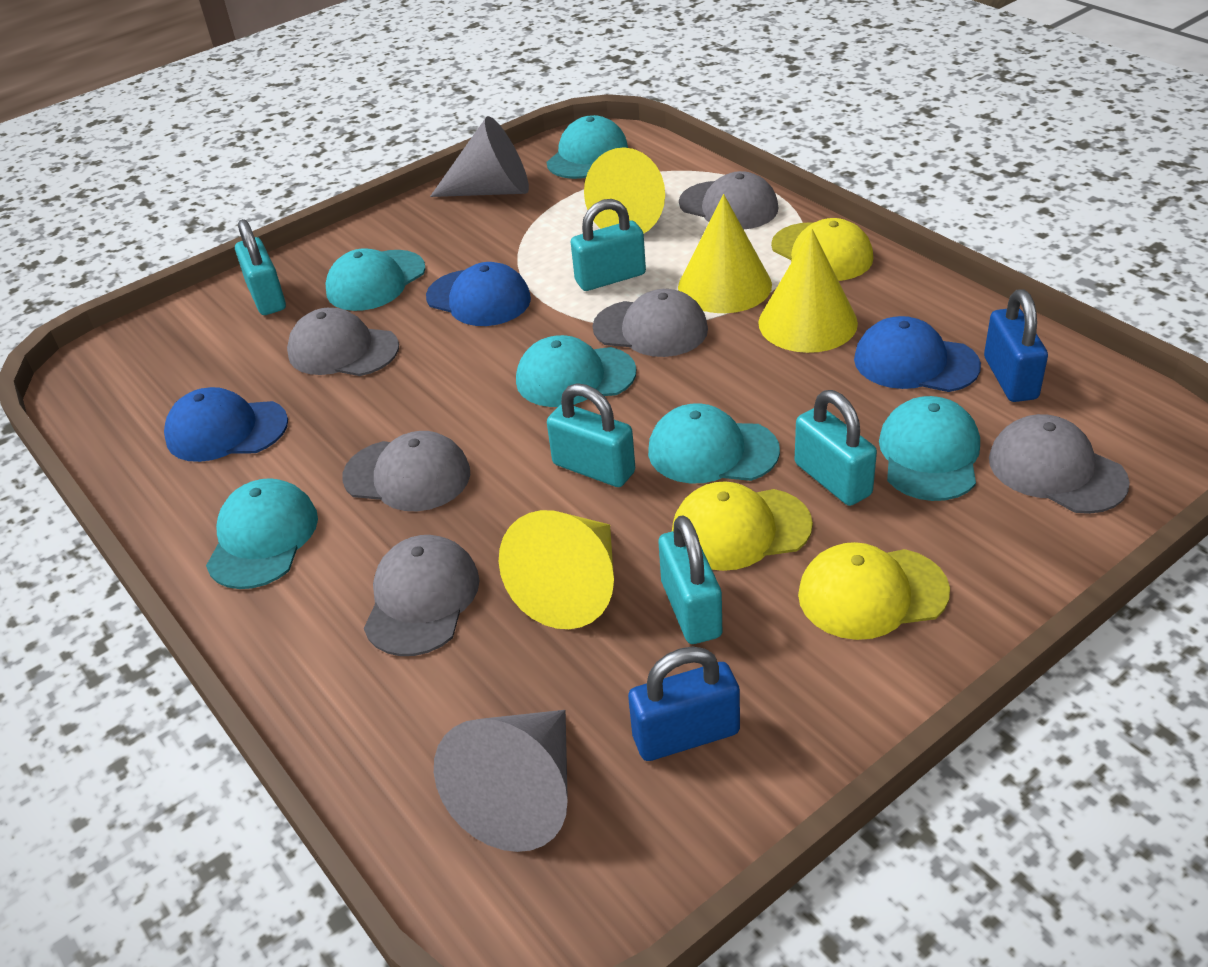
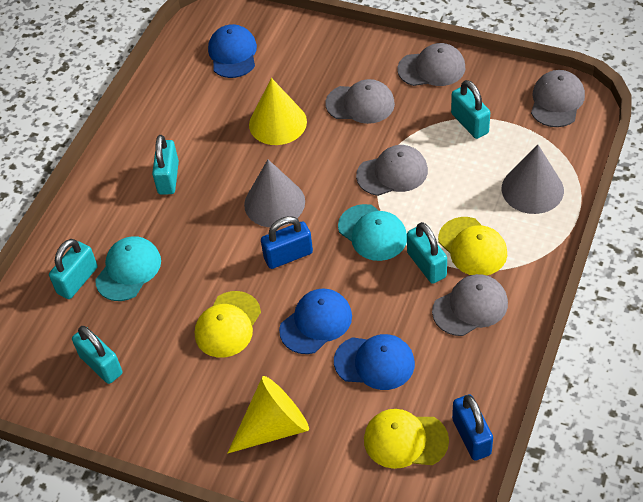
grey cap: [287,308,399,376] [342,431,470,511] [364,535,480,656] [593,289,708,357] [679,171,778,229] [989,414,1130,514] = 6 -> [325,79,395,124] [356,145,428,196] [398,43,465,86] [432,274,508,336] [531,70,585,127] = 5
turquoise cap: [206,478,318,589] [325,248,426,311] [516,335,636,407] [546,115,628,179] [648,403,780,483] [879,396,980,501] = 6 -> [95,236,161,301] [338,204,407,261] = 2
yellow cone: [499,510,614,629] [584,147,665,234] [678,194,772,313] [758,229,858,353] = 4 -> [228,376,309,453] [249,78,307,145] = 2

